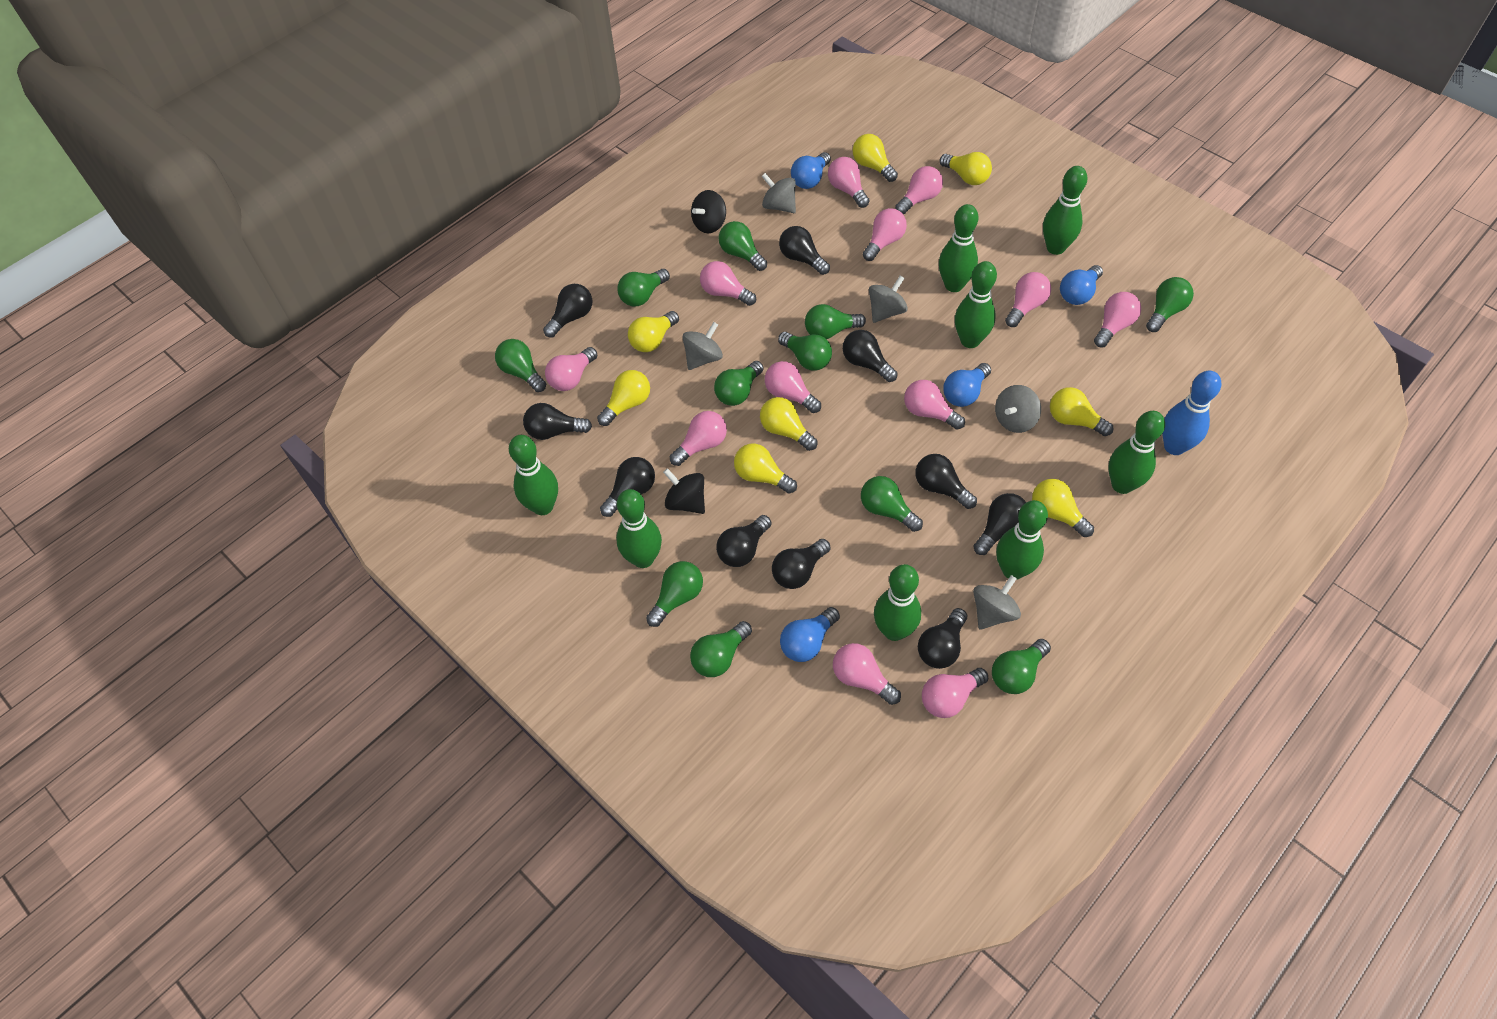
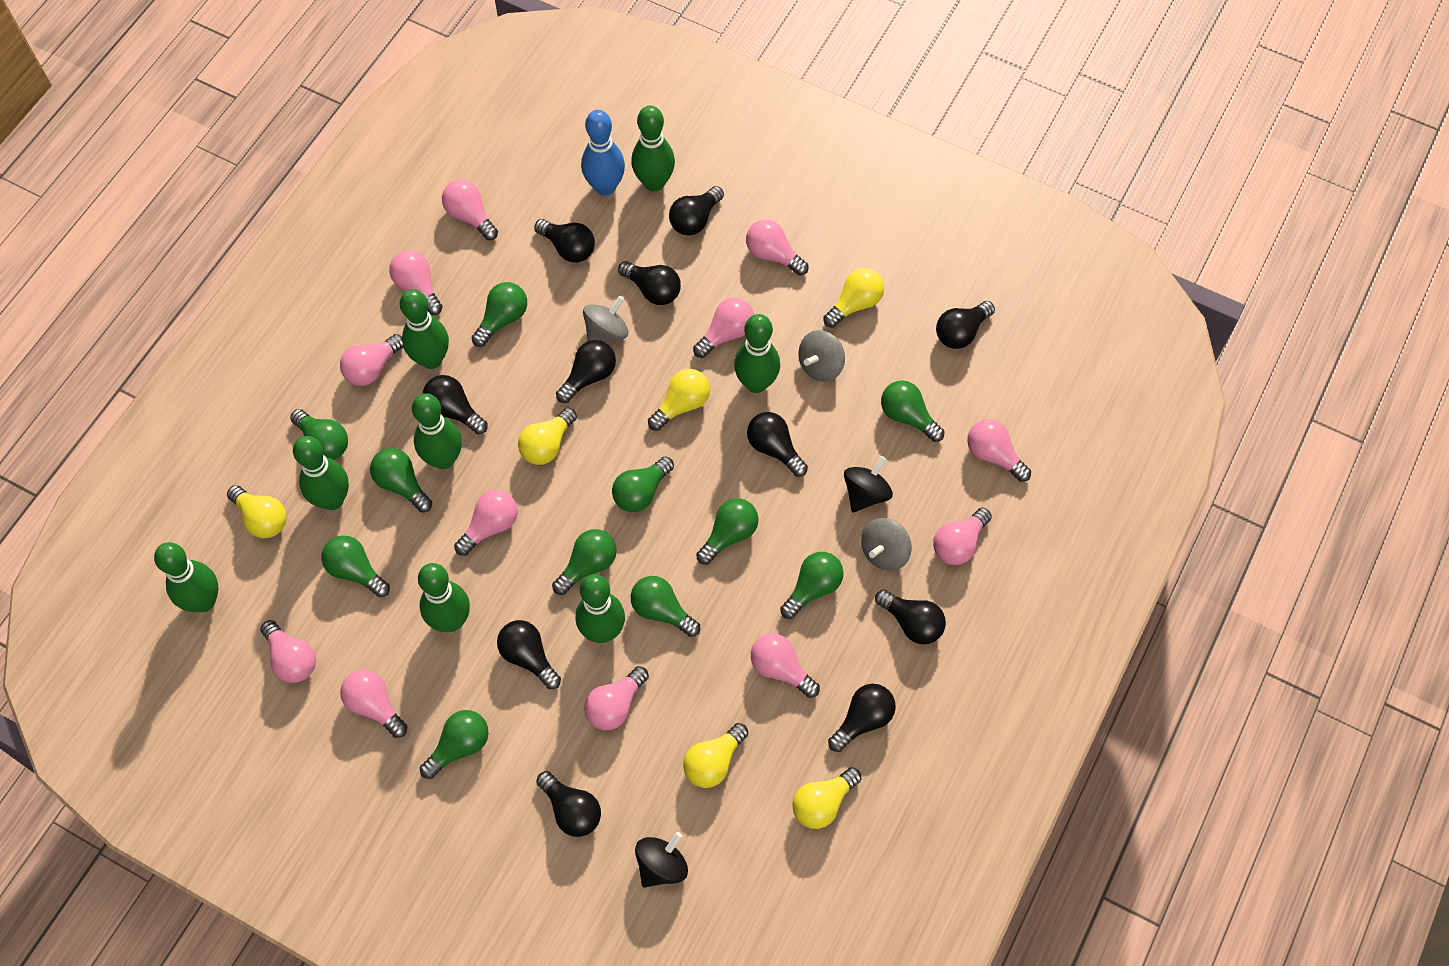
black light bulb: [523,403,592,440] [543,284,593,337] [600,457,655,517] [716,515,772,567] [772,539,831,589] [779,226,830,275] [843,330,897,382] [915,454,977,509] [918,608,967,669] [973,493,1026,555] = 10 -> [423,375,488,434] [497,620,561,689] [534,219,595,262] [536,771,601,837] [556,340,616,403] [618,261,681,305] [669,186,724,236] [747,412,808,477] [828,684,896,752] [875,589,946,644] [936,301,995,349] = 11
blue light bulb: [780,607,840,662] [791,152,831,189] [943,363,991,407] [1060,265,1103,305] = 4 -> none = 0
grey spinning top: [682,322,723,370] [762,173,796,213] [869,276,908,323] [973,575,1021,630] [995,385,1041,433] = 5 -> [583,296,628,343] [799,330,845,382] [861,518,912,571] = 3
yellow light bulb: [597,370,650,426] [628,311,679,352] [734,443,797,494] [760,397,817,451] [853,134,898,182] [940,152,992,185] [1032,479,1094,537] [1050,387,1113,436] = 8 -> [227,485,286,538] [518,408,577,465] [648,369,710,431] [683,723,748,788] [792,767,862,829] [823,268,884,328] = 6

